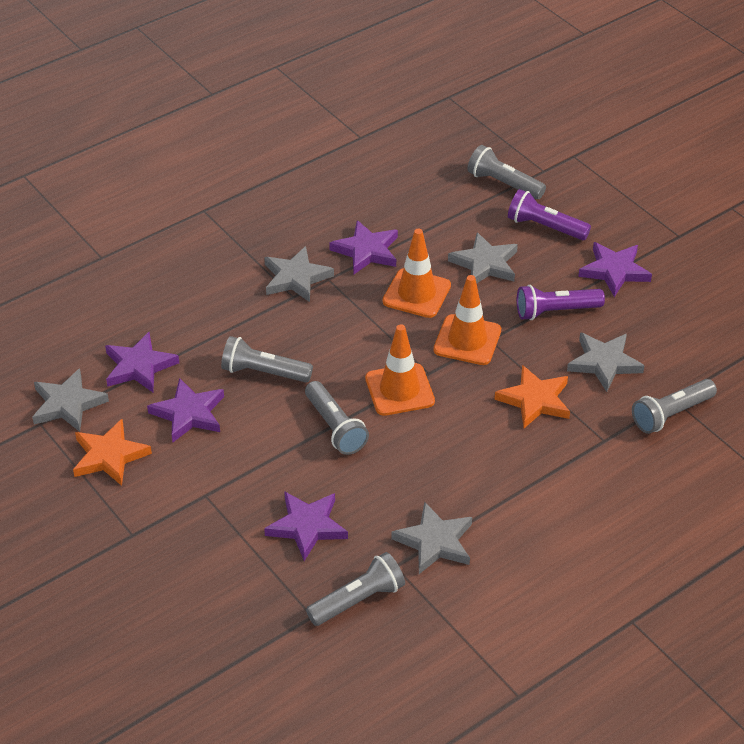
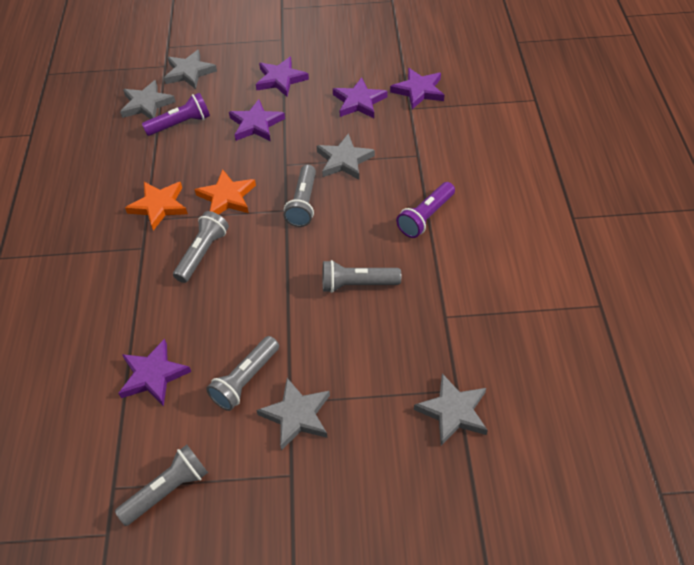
orange traffic cone: [365,324,435,416] [382,229,451,318] [433,275,501,365] = 3 -> none = 0

